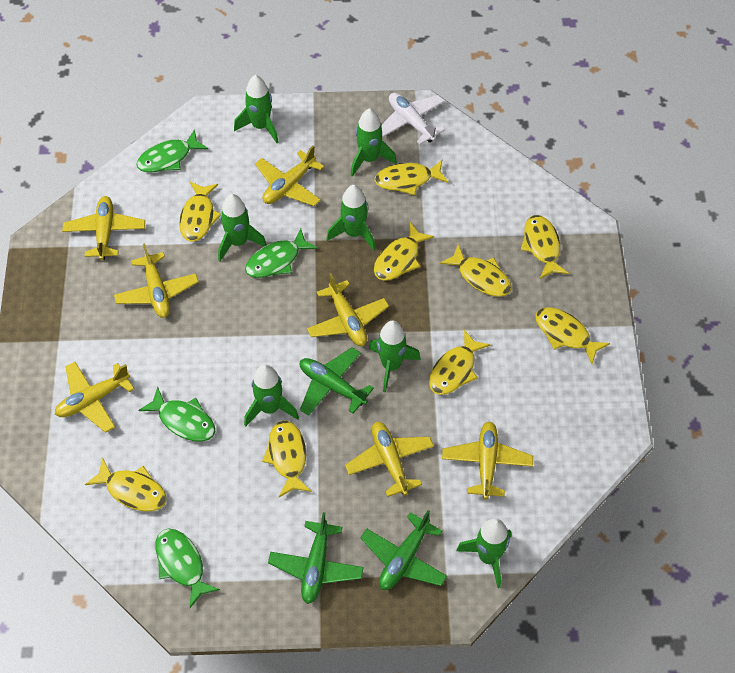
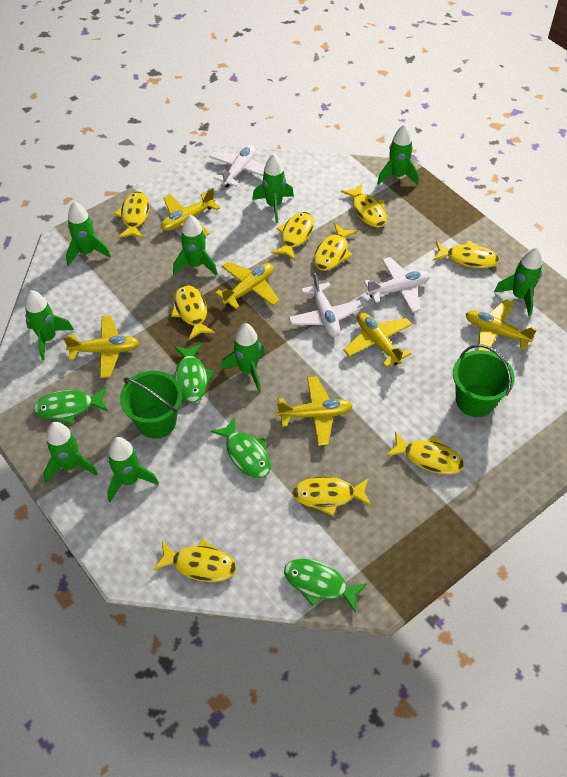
green bucket: none = 0 -> [120,371,182,439] [453,344,515,417] = 2
green plane: [268,512,364,604] [300,347,374,416] [360,510,447,590] = 3 -> none = 0
green rocket: [218,194,267,261] [234,75,279,143] [244,364,299,426] [326,185,376,250] [350,108,397,177] [369,320,421,392] [456,518,512,588] = 7 -> [25,290,74,360] [43,422,98,484] [66,202,111,266] [107,437,159,502] [173,215,218,276] [221,323,265,392] [252,154,294,223] [377,124,419,185] [494,247,542,316] = 9
white plane: [381,93,445,145] = 1 -> [209,145,264,188] [289,273,363,337] [364,257,430,313] = 3
yellow plane: [55,362,134,433] [62,196,145,260] [114,244,199,318] [255,145,324,206] [307,273,389,346] [345,422,434,497] [442,421,533,500] = 7 -> [63,315,140,378] [161,188,220,236] [215,262,280,309] [277,376,352,446] [343,313,412,367] [465,299,537,351] = 6

